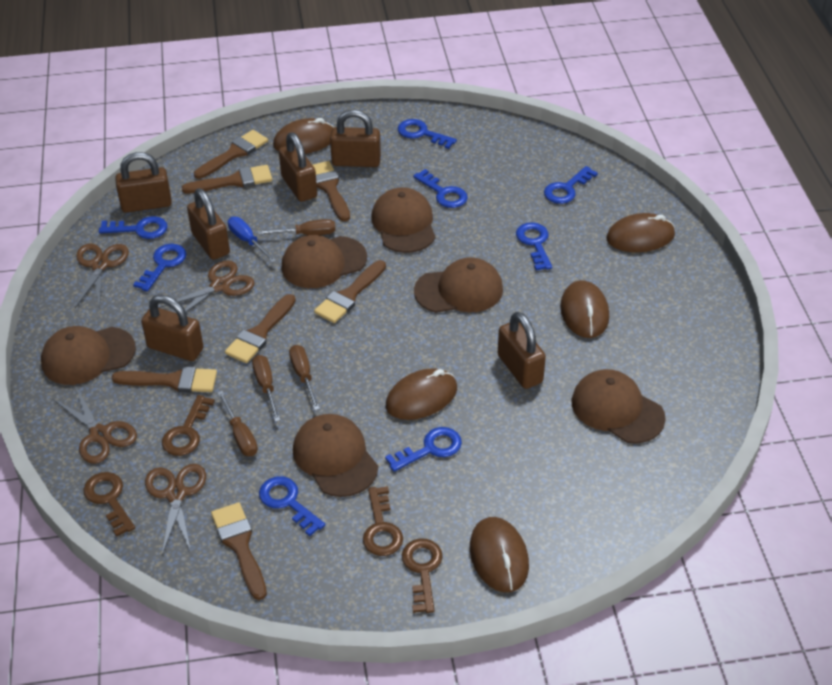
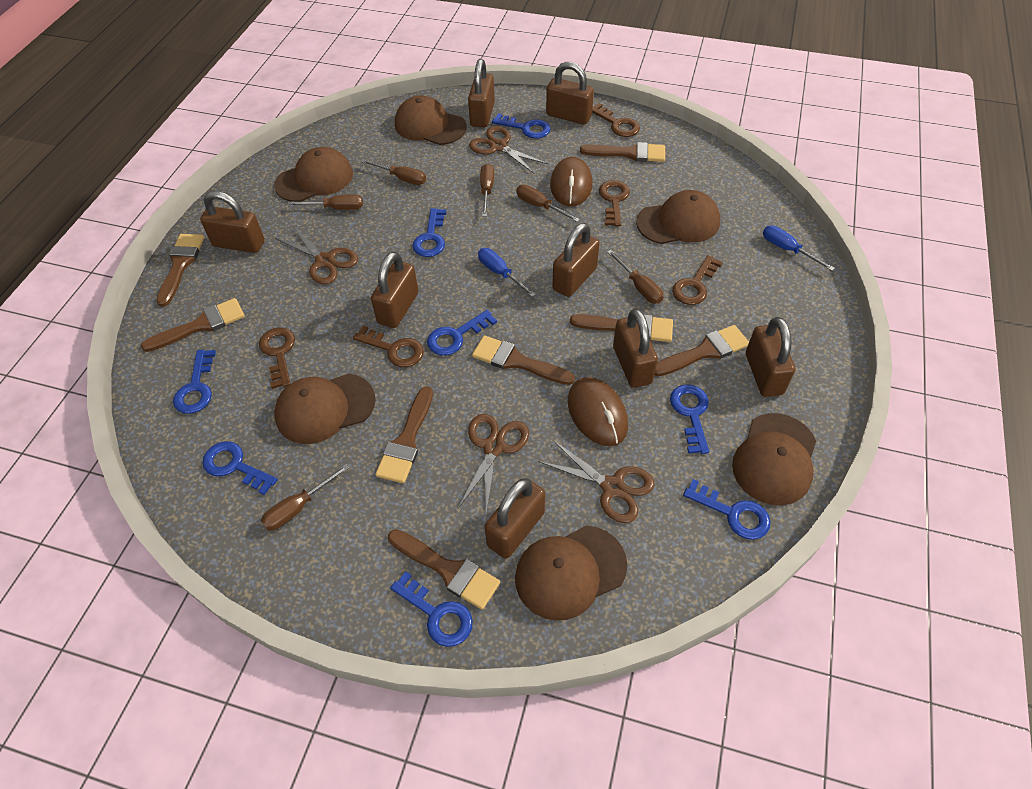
blue screwdriver: [228,217,277,263] = 1 -> [478,248,536,297] [763,225,835,271] = 2
brown brush: [112,367,217,393] [182,165,272,193] [194,130,268,179] [211,502,267,600] [225,294,296,363] [313,161,350,221] [314,260,386,323] = 7 -> [140,298,245,352] [156,234,204,307] [375,386,433,483] [388,529,500,610] [472,335,575,385] [570,314,673,342] [580,142,665,162] [655,325,749,376] = 8
brown key: [83,472,135,537] [162,395,215,456] [363,486,403,556] [402,538,443,613] = 4 -> [259,327,295,389] [353,326,424,367] [592,103,640,137] [599,180,630,226] [672,255,723,305] = 5
brown mouse: [273,118,334,154] [386,368,457,420] [470,517,529,592] [560,280,609,338] [606,213,675,252] = 5 -> [550,157,593,207] [568,377,628,446] = 2
brown padlock: [115,152,172,213] [141,295,203,361] [187,188,230,260] [279,132,317,202] [330,110,381,167] [498,312,546,389] = 6 -> [200,191,265,253] [371,252,418,328] [468,59,495,127] [484,478,545,559] [546,62,594,125] [552,223,600,297] [613,308,658,388] [746,317,795,397] = 8
brown screwdriver: [217,391,258,456] [252,355,280,422] [257,219,335,235] [289,345,320,410] = 4 -> [261,464,349,531] [287,194,363,210] [361,159,426,185] [480,163,494,217] [516,185,580,222] [607,250,664,304] = 6

